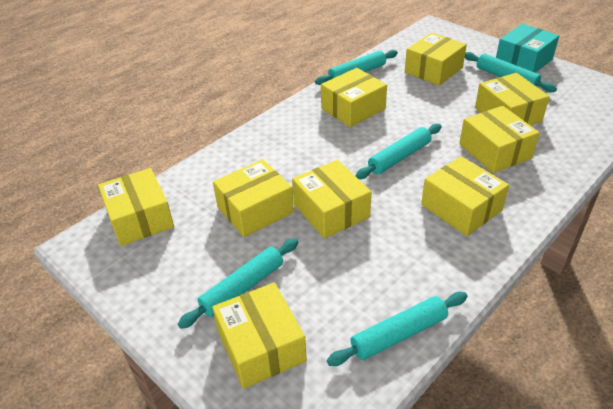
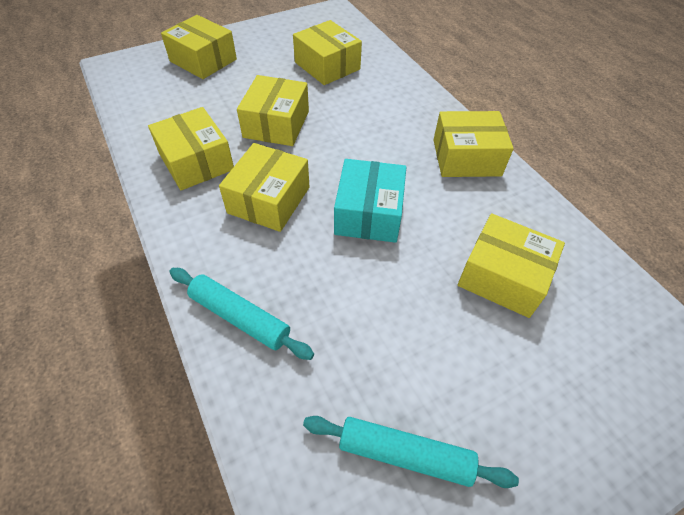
turquoise rolling pin: [178,238,298,329] [315,50,398,85] [327,292,467,366] [355,124,442,179] [465,52,557,92] = 5 -> [169,268,314,360] [303,416,519,488] = 2
yellow box: [98,168,174,246] [212,282,307,389] [213,159,294,237] [292,160,371,239] [321,68,387,127] [405,32,467,86] [421,156,509,236] [459,106,540,173] [475,73,550,125] = 9 -> [148,107,234,190] [161,15,237,79] [219,143,310,232] [237,75,309,146] [293,20,362,85] [433,111,514,177] [458,213,565,318] = 7

